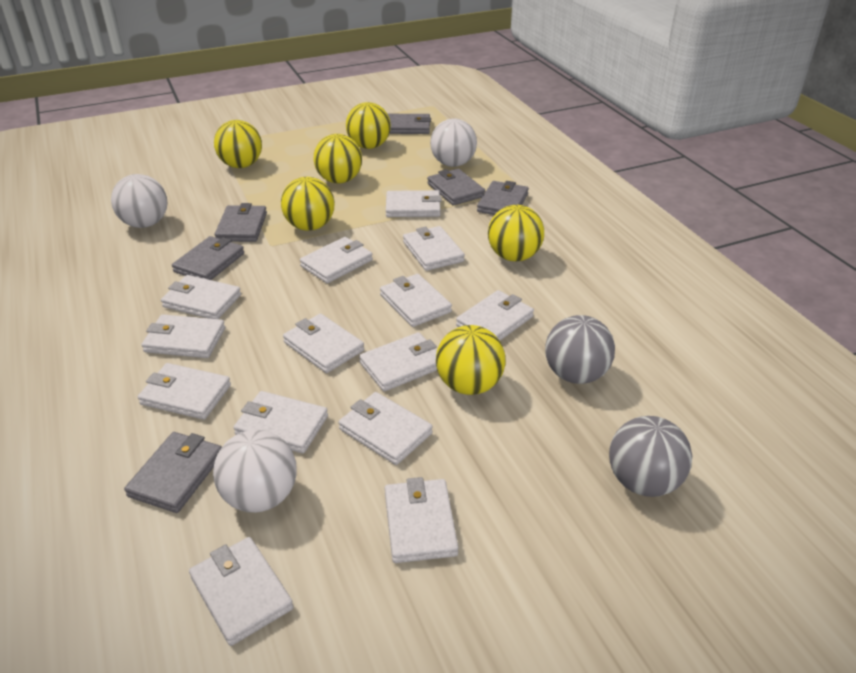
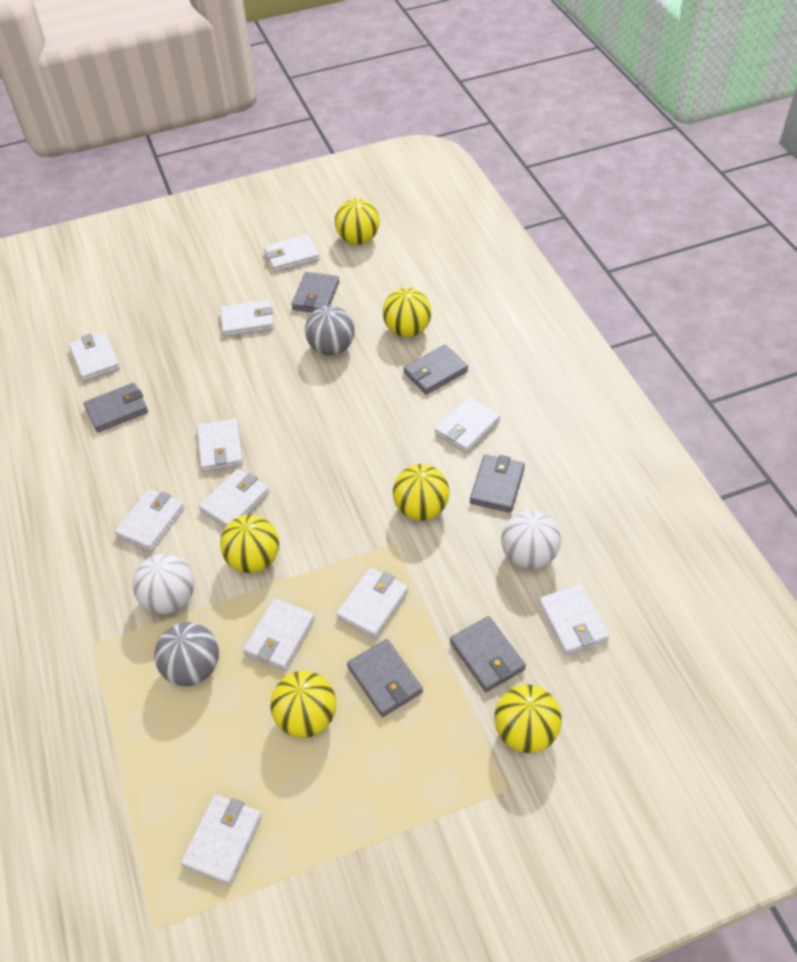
white ball: [111,174,167,228] [213,430,297,513] [430,118,477,167] = 3 -> [133,554,194,614] [501,510,561,570] = 2
white wallet: [138,363,231,420] [141,314,225,358] [161,275,241,319] [189,537,293,646] [233,391,328,454] [283,314,364,373] [300,237,373,283] [339,392,433,465] [359,332,437,392] [380,274,452,327] [385,477,458,563] [386,190,442,217] [403,226,465,271] [456,290,534,341] = 14 -> [69,332,120,381] [115,489,185,551] [181,795,262,885] [197,419,243,472] [199,469,269,527] [220,300,274,337] [243,598,315,671] [264,234,320,272] [336,568,408,638] [435,397,500,453] [538,584,609,655] = 11

